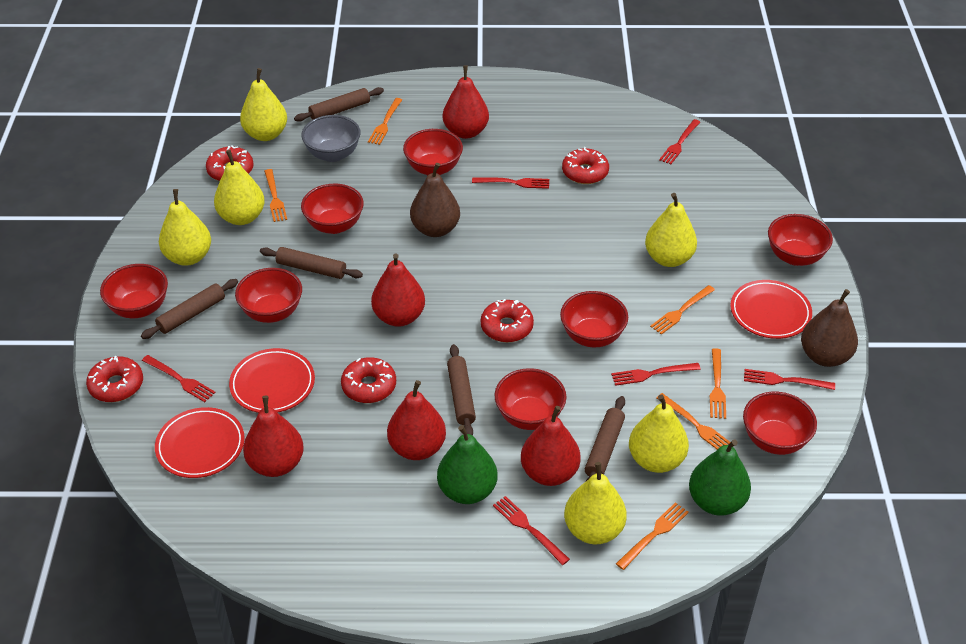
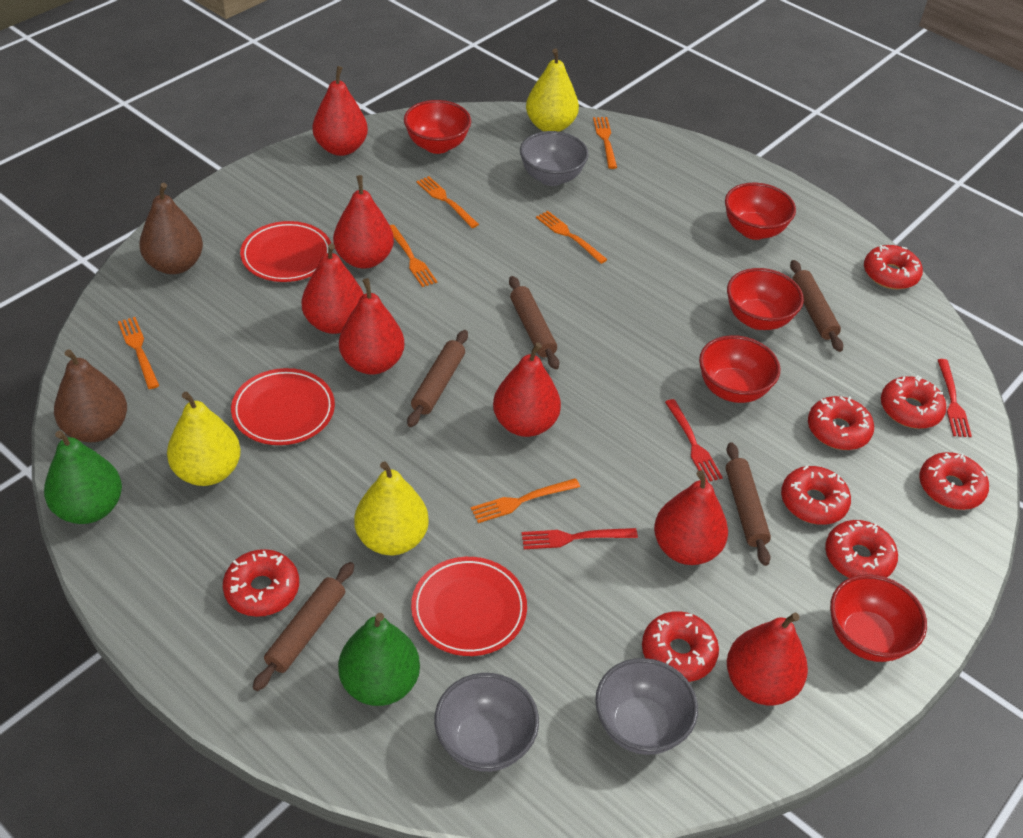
grey bowl: [301,115,361,162] = 1 -> [434,673,539,772] [520,131,589,186] [595,658,698,755] = 3
red bowl: [100,264,168,318] [235,268,302,323] [301,184,364,234] [403,129,463,175] [494,368,566,430] [560,291,628,347] [743,392,817,455] [768,214,833,266] = 8 -> [404,100,471,154] [699,335,780,403] [725,183,796,240] [727,268,804,330] [830,574,927,662] = 5
red donut: [86,356,143,402] [206,146,254,181] [341,357,396,403] [481,299,534,342] [562,147,609,184] = 5 -> [223,549,299,617] [642,611,719,682] [781,466,851,525] [808,396,874,450] [825,520,898,578] [864,245,923,289] [881,375,946,429] [919,452,989,510] = 8
red fork: [142,355,215,402] [472,177,549,189] [493,496,570,565] [611,363,701,386] [659,119,700,164] [744,369,835,390] = 6 -> [522,528,638,549] [665,399,723,482] [938,359,972,437] = 3
red pear: [243,396,304,477] [371,253,425,327] [387,380,446,460] [443,65,489,139] [521,406,581,486] = 5 -> [302,244,364,334] [312,66,368,156] [333,175,394,269] [339,278,405,375] [493,342,561,437] [654,470,728,565] [727,612,808,705] = 7
yellow pear: [159,189,211,266] [214,150,265,225] [240,68,287,141] [564,462,627,544] [629,394,689,473] [645,193,697,267] = 6 -> [167,391,241,486] [354,461,429,555] [526,49,579,132] = 3

